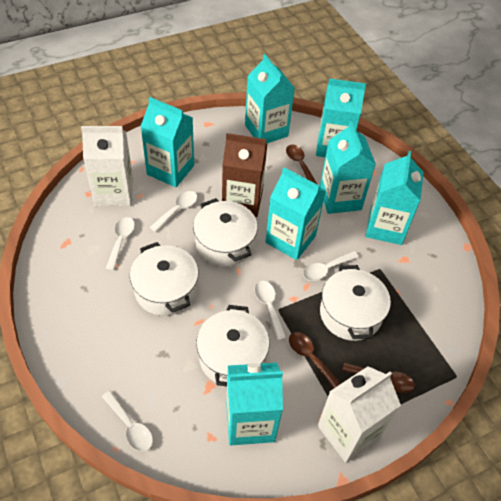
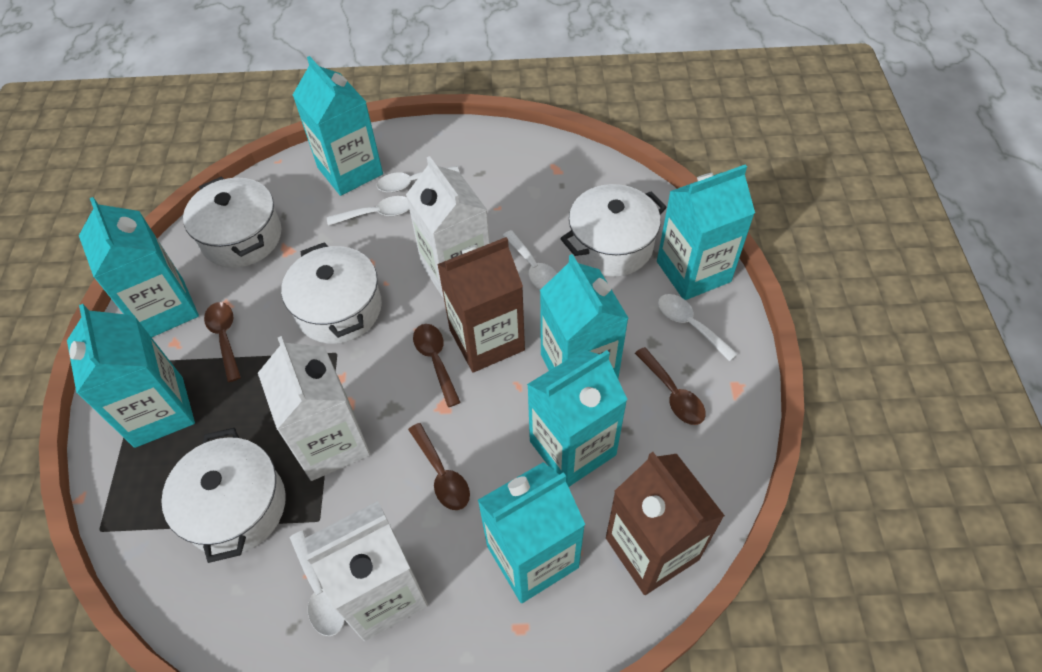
brown carton: [222,133,267,217] = 1 -> [437,237,525,373] [606,452,725,595] = 2
brown spoon: [286,145,318,185] [289,332,341,389] [342,363,415,393] = 3 -> [204,302,241,382] [408,423,470,510] [413,324,461,407] [635,347,706,425] = 4
white carton: [81,126,133,206] [318,366,401,463] = 2 -> [258,336,370,481] [305,501,428,641] [406,156,490,299] = 3

